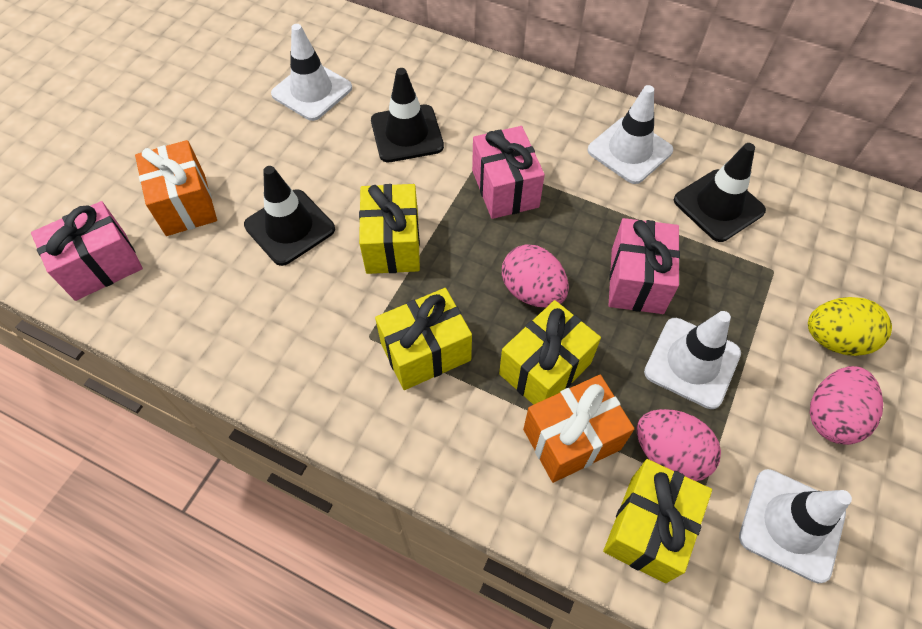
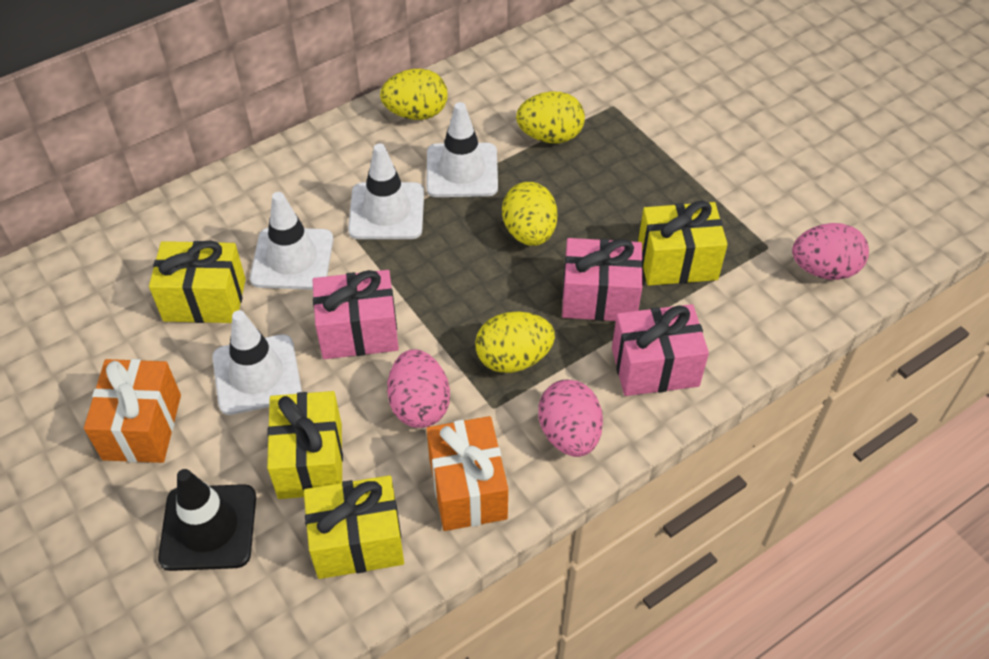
black traffic cone: [244,166,335,266] [371,68,444,162] [674,143,766,242] = 3 -> [158,469,256,571] = 1
yellow egg: [808,297,892,356] = 1 -> [380,69,448,120] [475,312,555,373] [502,182,557,246] [516,91,585,143] = 4

